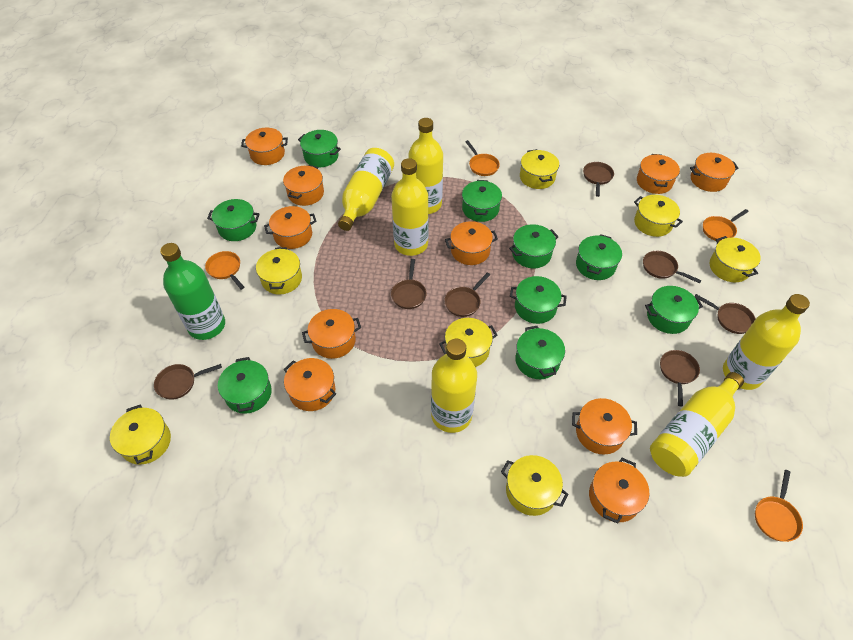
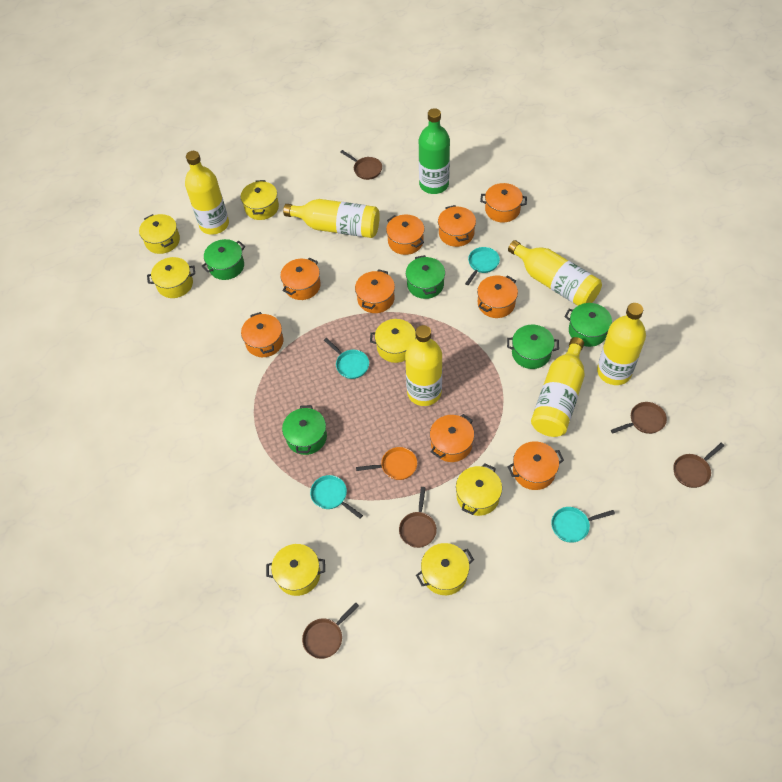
brown pan: [154,364,222,400] [391,259,427,309] [444,272,490,317] [583,162,614,197] [643,251,702,284] [660,350,700,407] [695,294,756,334] = 7 -> [302,603,359,659] [340,150,382,180] [399,487,437,548] [611,402,667,434] [673,443,724,488] = 5
green pot: [207,199,259,241] [218,357,272,414] [298,130,341,167] [462,180,502,222] [509,224,559,268] [510,276,567,324] [515,326,565,379] [576,234,622,280] [645,286,703,334] = 9 -> [201,239,245,280] [282,405,327,455] [406,255,445,299] [507,325,559,369] [565,303,612,347] = 5
orange pan: [205,251,245,290] [465,140,500,176] [703,209,749,242] [755,470,803,542] = 4 -> [356,447,417,480] = 1
orange pot: [241,128,288,165] [264,206,317,249] [283,165,324,206] [284,358,336,411] [302,309,361,359] [445,221,498,265] [572,398,637,454] [589,458,649,524] [637,154,680,194] [690,153,738,192] = 10 -> [241,312,283,357] [280,258,321,300] [355,269,395,313] [386,215,424,255] [430,414,474,462] [438,205,476,247] [477,275,518,318] [480,183,527,223] [508,441,564,490] = 9
turquoise pan: none = 0 -> [310,475,363,518] [324,338,369,379] [465,247,500,285] [551,507,615,543] = 4

